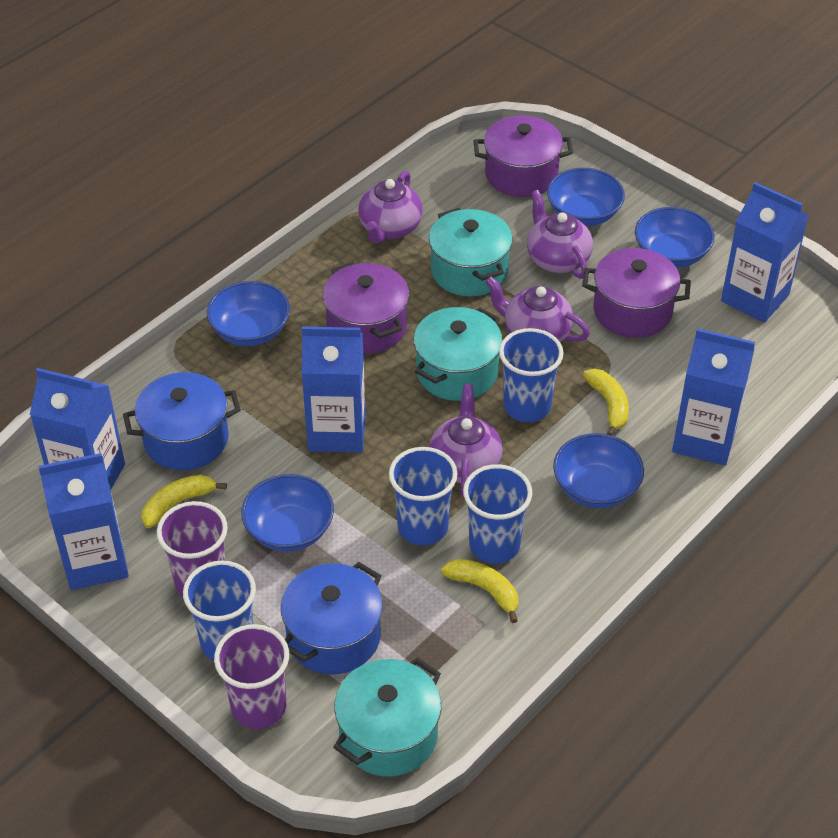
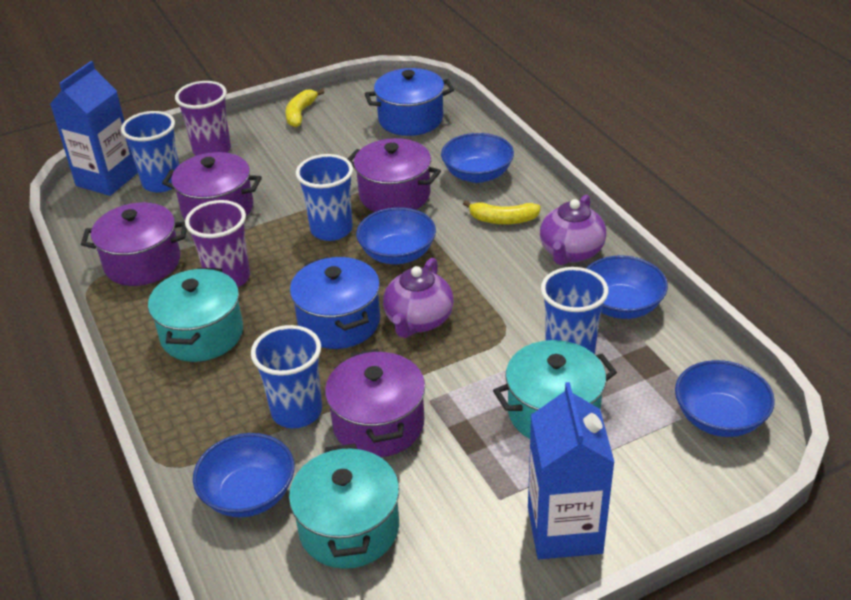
blue carton: [30,368,125,489] [38,453,129,590] [302,327,366,452] [672,329,755,465] [721,182,809,323] = 5 -> [50,61,138,196] [528,382,615,559] = 2
purple pot: [323,262,409,354] [474,115,573,197] [582,248,691,338] = 3 -> [81,203,187,286] [162,152,262,220] [325,349,425,457] [347,138,441,212] = 4
purple teapot: [358,171,423,243] [429,384,503,497] [485,276,590,342] [527,190,593,279] = 4 -> [383,258,454,338] [540,195,607,265] = 2
yellow banana: [142,475,227,528] [441,559,518,623] [583,369,629,436] = 3 -> [285,89,324,127] [463,200,541,224] = 2

